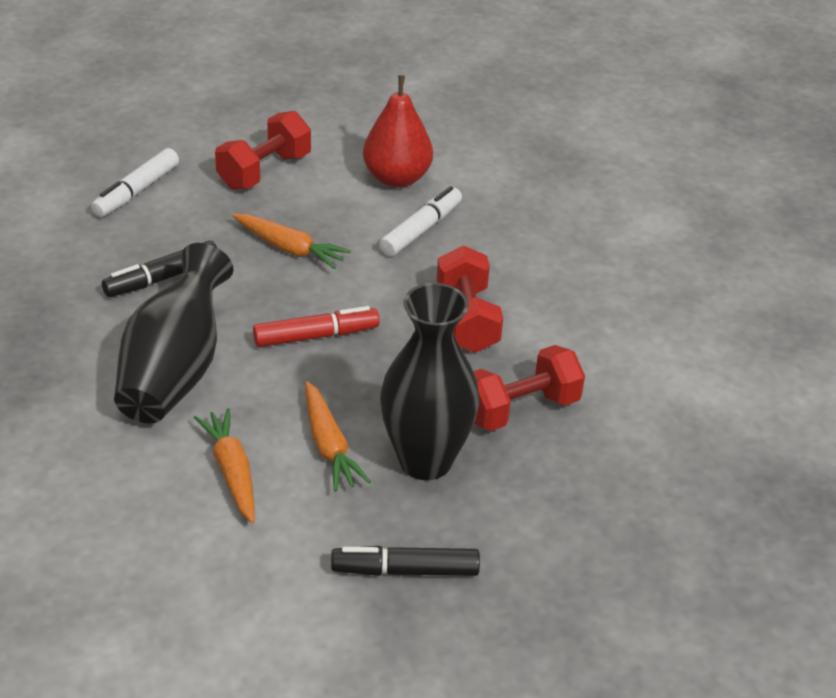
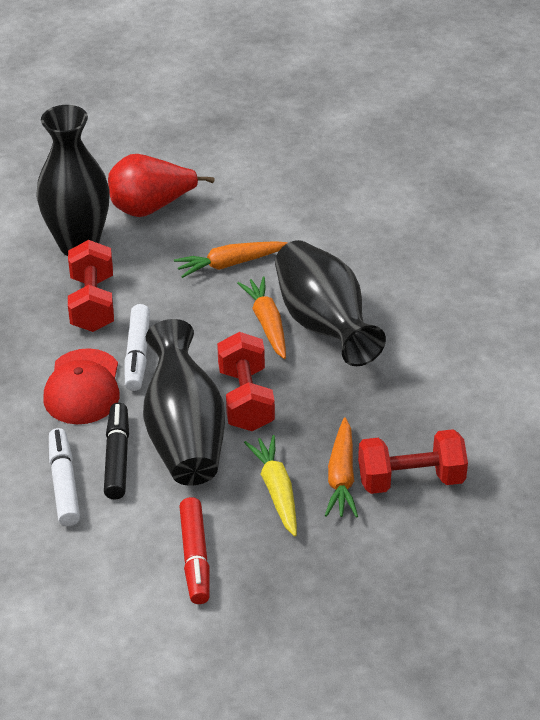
black marker: [102,241,217,297] [331,546,480,576] = 2 -> [104,402,129,500] = 1
black vase: [114,243,233,424] [380,283,479,480] = 2 -> [36,105,110,256] [143,319,225,486] [275,240,386,366] = 3
red cap: none = 0 -> [44,348,120,424] = 1
yellow carrot: none = 0 -> [244,435,297,537] = 1

